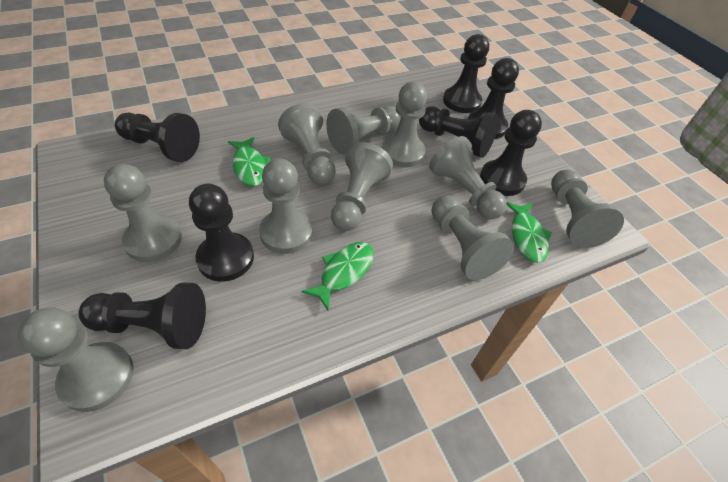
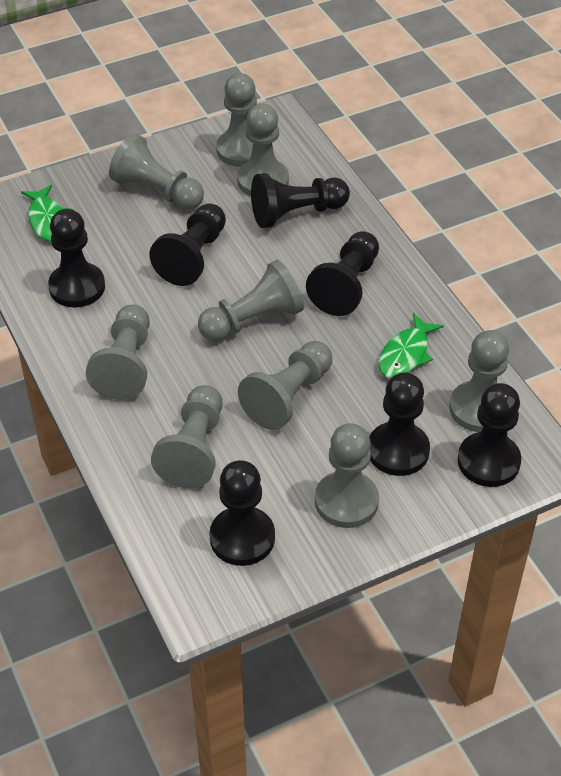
green fish: [228,137,271,186] [301,242,374,310] [507,202,552,263] = 3 -> [21,185,72,242] [378,313,444,378] = 2
grey pawn: [18,307,134,412] [104,164,182,262] [259,159,313,254] [278,103,336,185] [326,106,401,154] [331,142,393,231] [382,82,427,168] [429,136,507,219] [432,195,514,280] [551,170,624,248] = 10 -> [86,305,150,400] [109,133,204,209] [151,385,222,488] [198,260,304,341] [216,73,257,167] [237,103,289,196] [238,341,332,430] [315,423,379,528] [449,330,509,432] = 9

